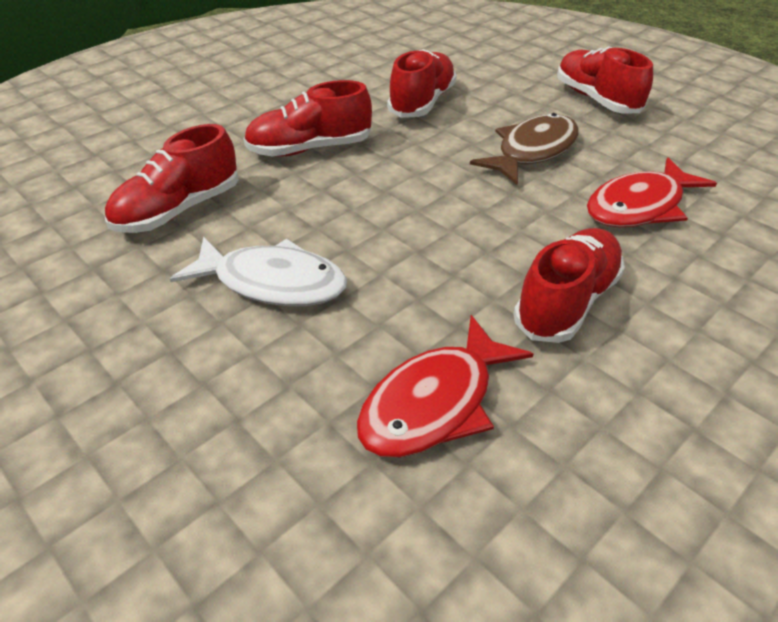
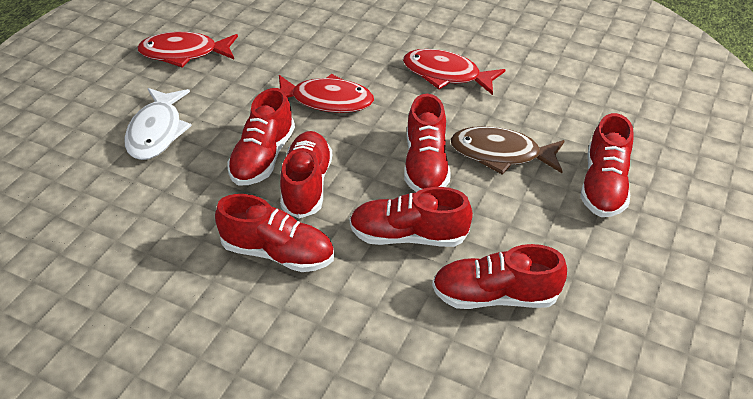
red fish: [357,315,533,457] [587,158,717,228] = 2 -> [137,32,238,68] [279,74,374,113] [403,49,506,95] = 3
red shoe: [105,124,239,233] [244,80,372,157] [387,49,457,118] [513,228,625,343] [557,46,653,113] = 5 -> [215,194,334,272] [227,88,295,185] [280,131,332,219] [350,187,473,247] [404,94,450,192] [432,244,567,309] [581,113,633,217] = 7

